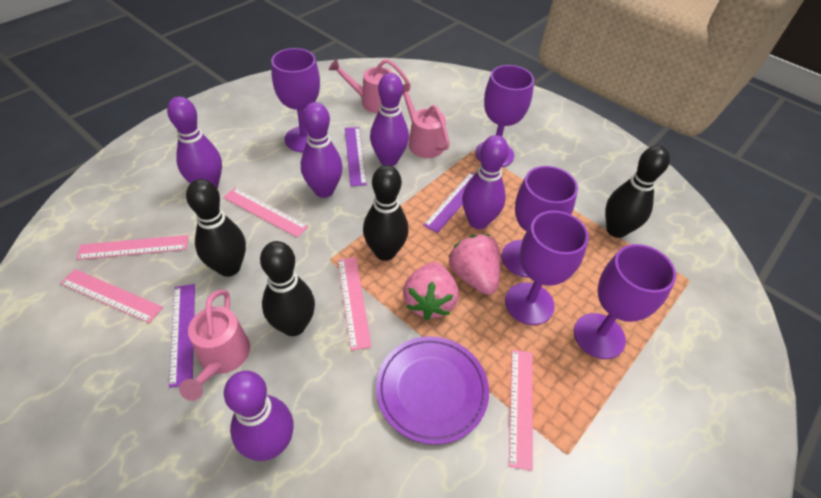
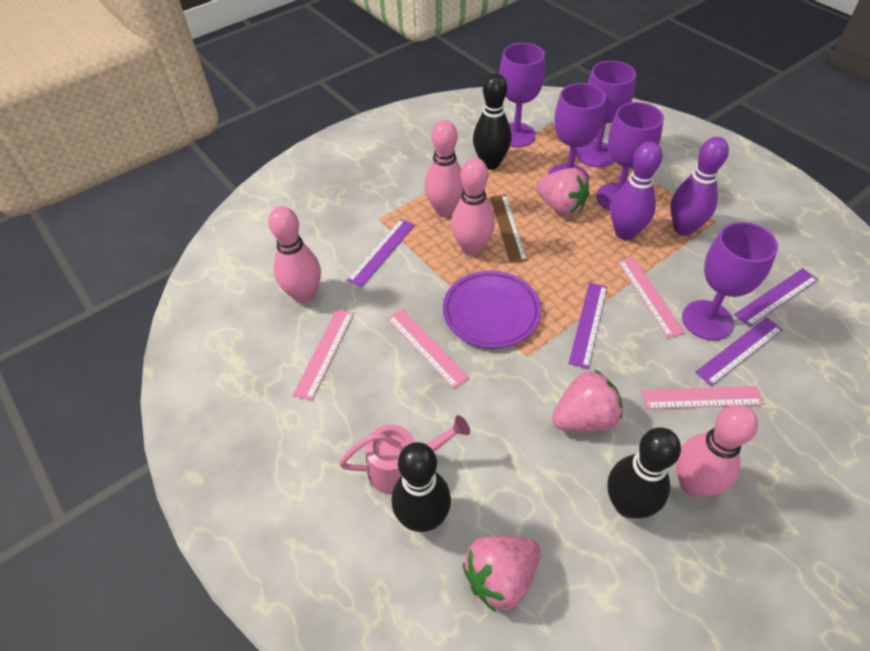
black bowling pin: [186,179,246,277] [260,241,315,336] [363,165,409,261] [605,146,670,238] = 4 -> [392,442,451,532] [473,73,512,170] [607,427,681,518] = 3
brown ruler: none = 0 -> [490,195,528,263] = 1
pink bowling pin: none = 0 -> [268,206,321,304] [424,120,464,217] [451,158,495,256] [676,404,758,497] = 4
pink ruler: [60,269,163,323] [76,235,188,260] [223,188,309,238] [338,257,372,351] [509,350,533,471] = 5 -> [293,309,354,401] [387,309,469,389] [617,257,685,338] [642,386,764,409] = 4
pink strawberry: [403,262,459,320] [449,234,501,295] = 2 -> [463,536,541,613] [536,168,590,216] [552,370,623,431] = 3
pink watering can: [179,289,250,401] [328,59,411,113] [403,83,450,158] = 3 -> [339,415,470,495] = 1
purple bowling pin: [167,97,222,188] [224,371,294,461] [301,102,343,198] [370,73,409,166] [462,135,509,229] = 5 -> [611,141,662,240] [671,137,729,236] = 2
purple ruler: [169,284,195,388] [345,127,367,186] [423,172,475,233] = 3 -> [347,219,415,287] [568,283,608,369] [695,317,783,386] [734,268,818,327] = 4

